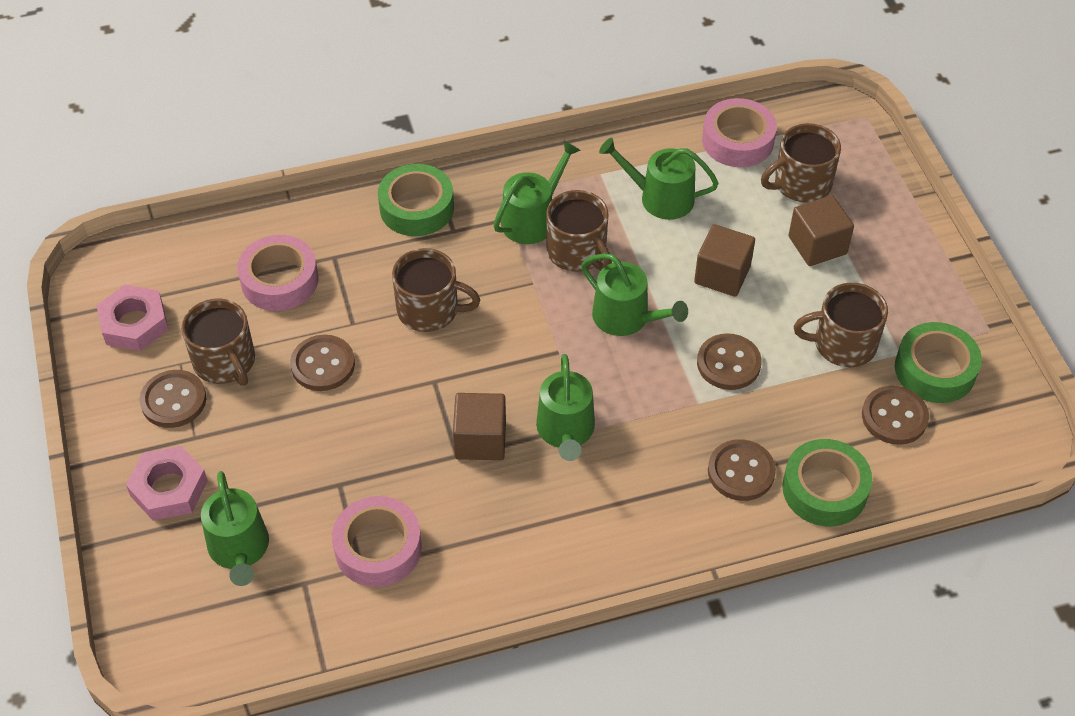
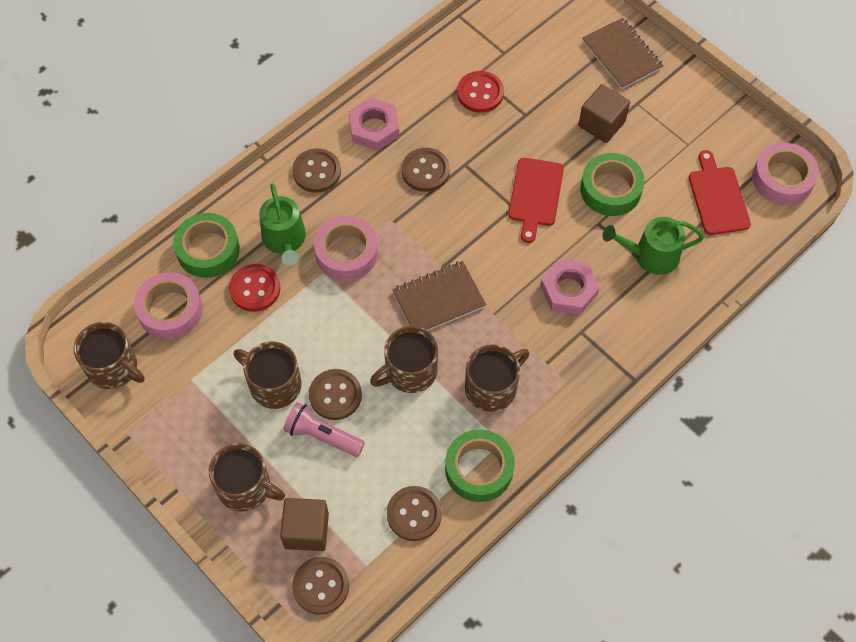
brown cube: [453,393,506,460] [694,224,755,297] [789,195,854,266] = 3 -> [280,498,329,551] [578,84,630,143] = 2
brown notebook: none = 0 -> [392,261,486,331] [582,18,663,89] = 2
green watering can: [201,471,269,586] [493,141,581,244] [536,354,595,461] [581,253,688,336] [599,138,719,220] = 5 -> [259,183,306,266] [603,217,704,275] = 2
pink flashlight: none = 0 -> [283,402,365,457] = 1
red button: none = 0 -> [229,264,280,312] [457,71,504,113] = 2
red cutting board: none = 0 -> [508,158,564,243] [689,150,751,235] = 2

